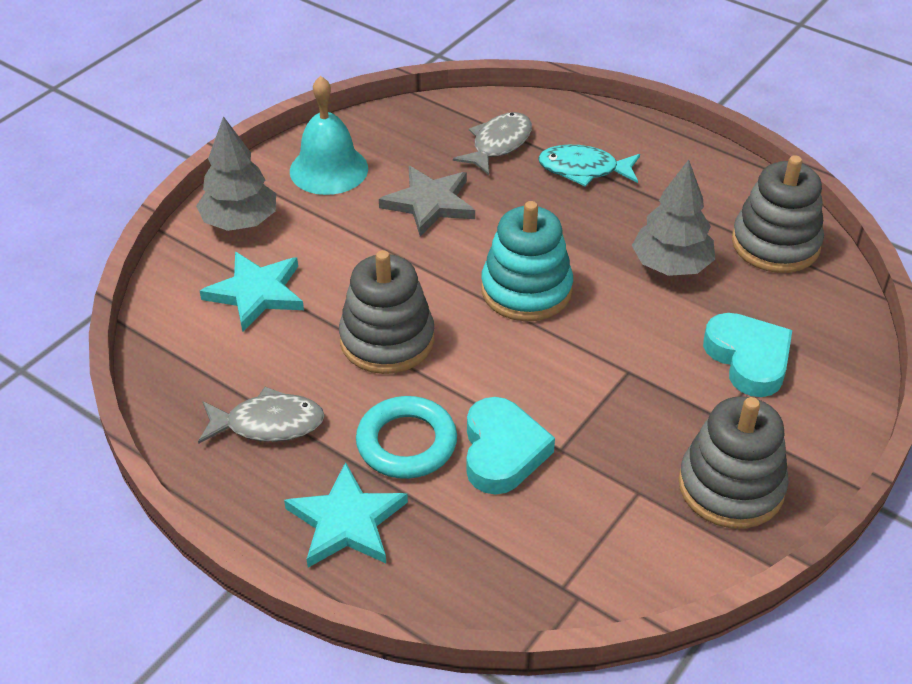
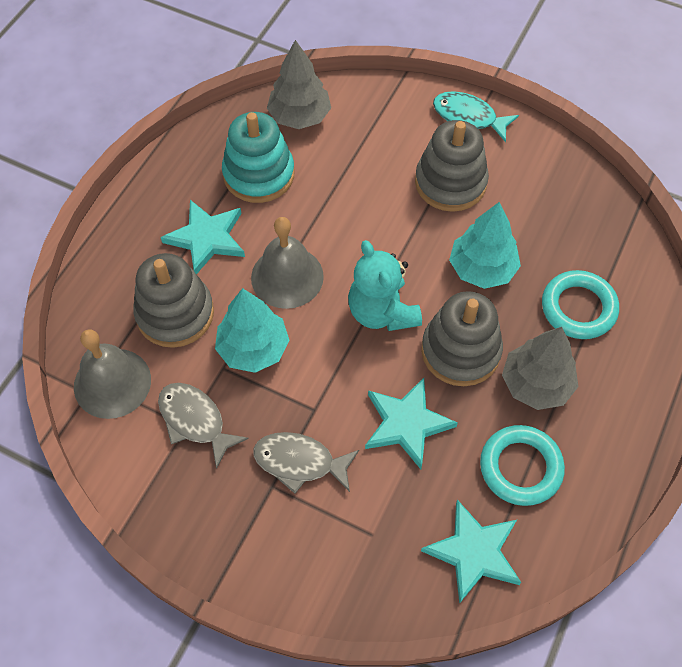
grey bell: none = 0 -> [74,329,151,419] [251,217,324,309] = 2
grey star: [379,166,475,236] = 1 -> none = 0
turquoise bell: [290,76,368,195] = 1 -> none = 0
turquoise heart: [466,397,555,495] [703,313,792,397] = 2 -> none = 0
turquoise ring: [356,396,457,479] = 1 -> [480,425,565,506] [542,270,619,339] = 2
turquoise star: [200,252,304,332] [284,462,408,568] = 2 -> [161,200,245,274] [365,378,458,469] [421,500,521,604] = 3
turquoise teddy bear: none = 0 -> [348,240,422,331] = 1
turquoise tree: none = 0 -> [215,288,290,373] [449,202,521,289] = 2

